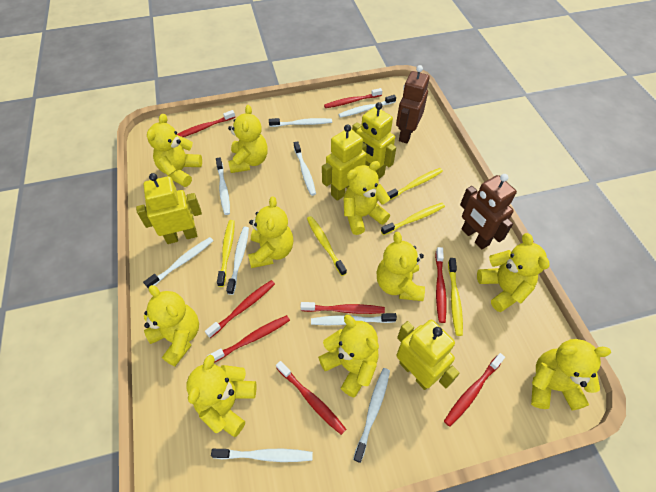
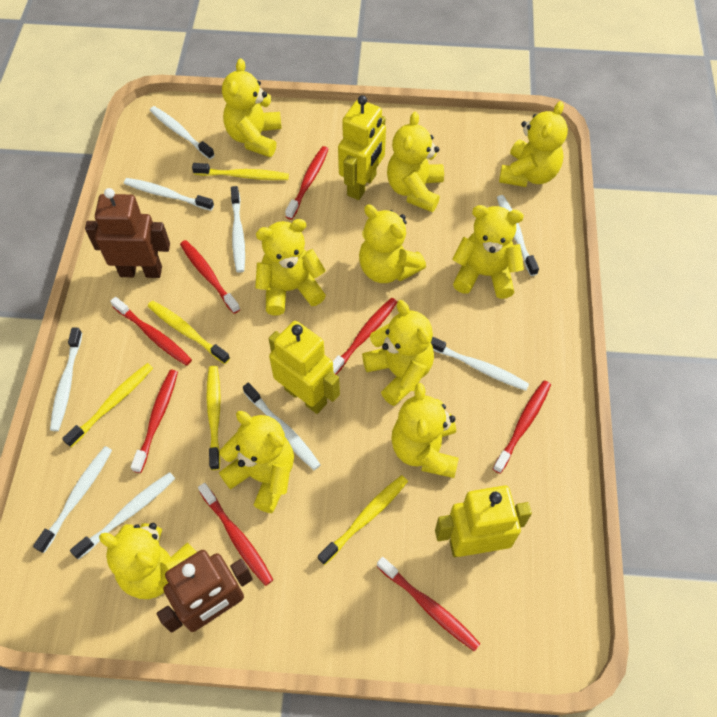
yellow robot: [136,173,202,244] [322,124,367,201] [352,102,396,179] [396,319,460,390] = 4 -> [269,321,340,414] [338,95,386,200] [435,485,532,557] = 3

